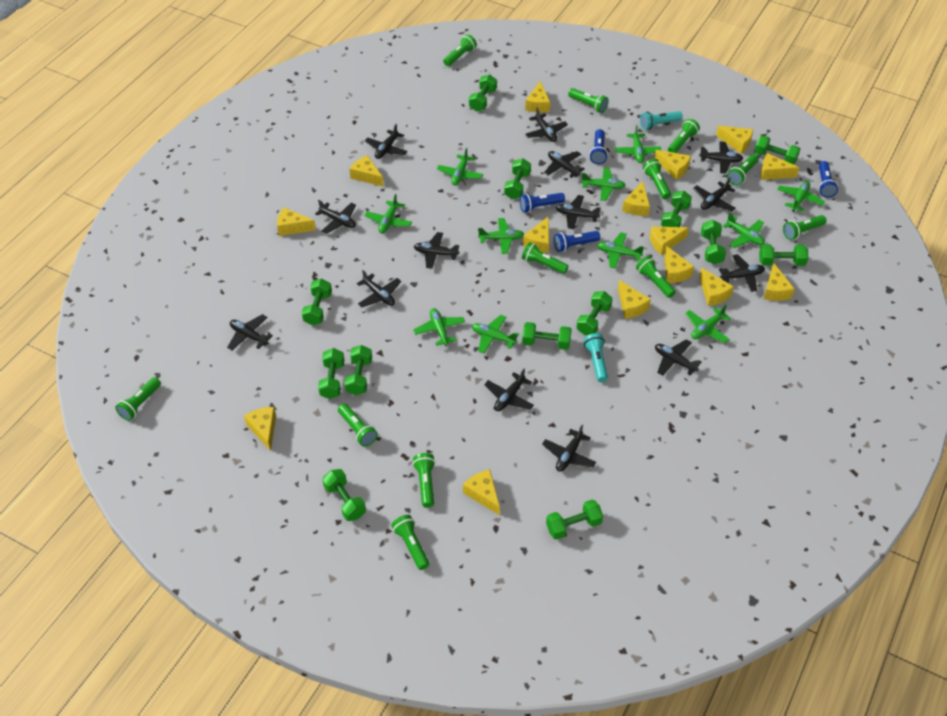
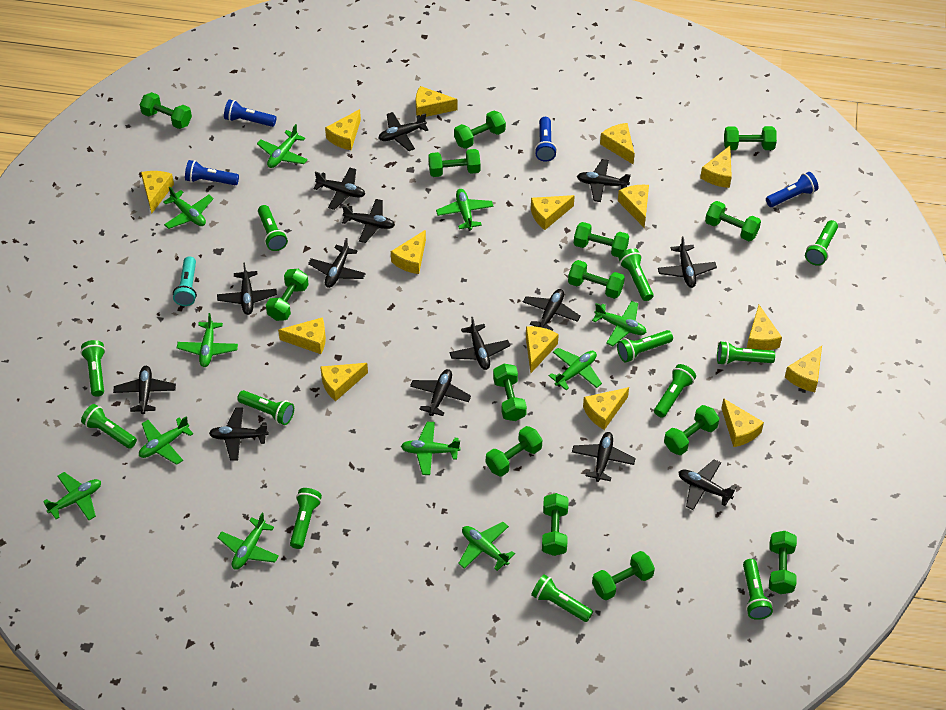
green dumbbell: [302,278,332,325] [318,348,344,399] [322,469,366,521] [345,345,372,395] [469,74,497,111] [504,158,531,199] [522,322,572,350] [546,499,603,540] [576,291,613,335] [661,191,692,227] [701,220,726,264] [754,135,800,165] [759,244,808,266] = 13 -> [140,92,192,129] [266,269,309,321] [428,149,481,177] [454,111,506,149] [486,426,542,477] [493,364,527,421] [542,493,569,556] [568,260,625,299] [574,222,629,257] [592,551,655,600] [664,405,719,455] [705,201,761,241] [724,126,777,150] [769,531,797,594] = 14
turquoise flashlight: [584,333,608,382] [640,111,683,130] = 2 -> [173,256,197,306] = 1

